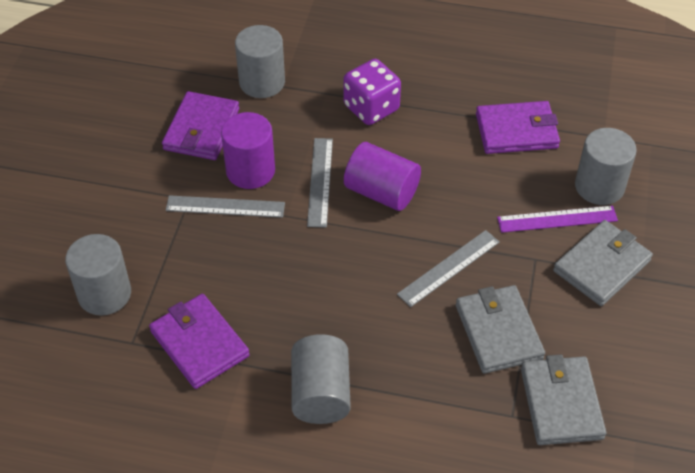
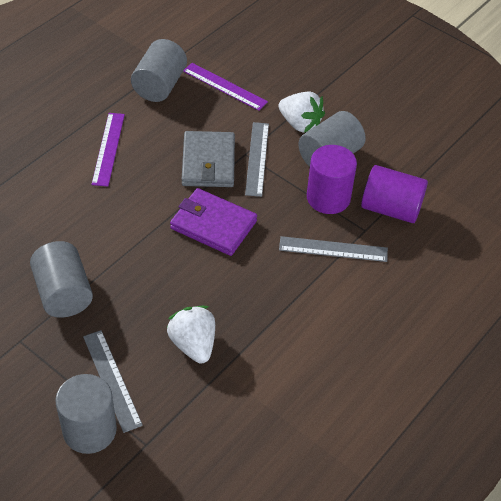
grey wallet: [456,285,545,374] [521,354,606,445] [553,220,653,306] = 3 -> [182,131,235,187] = 1
purple dice: [343,59,401,125] = 1 -> none = 0
purple ruler: [497,206,618,233] = 1 -> [91,113,125,187] [183,63,268,111] = 2
purple wallet: [149,294,250,389] [162,91,239,160] [476,101,560,154] = 3 -> [170,188,257,256] = 1
white strawberry: none = 0 -> [167,306,215,363] [278,91,325,133] = 2

